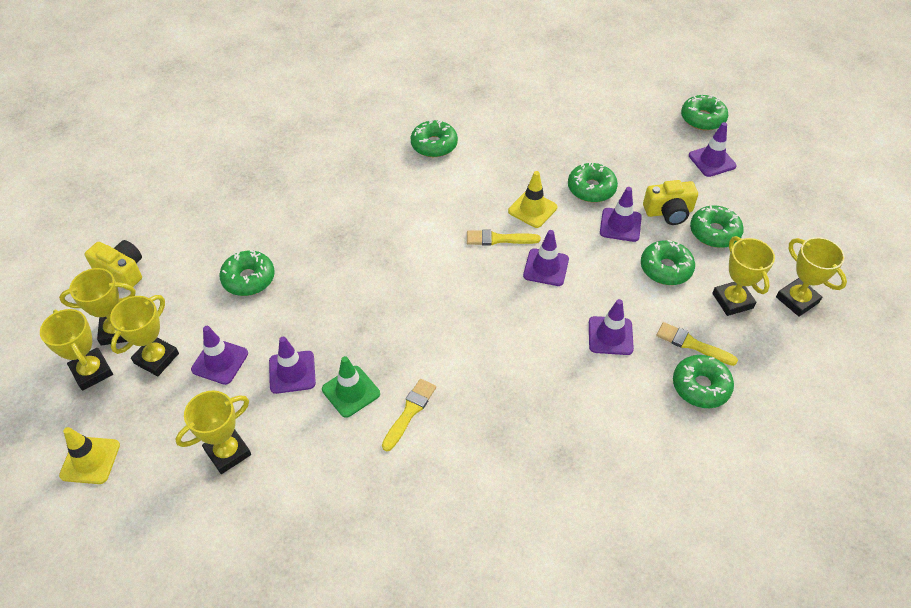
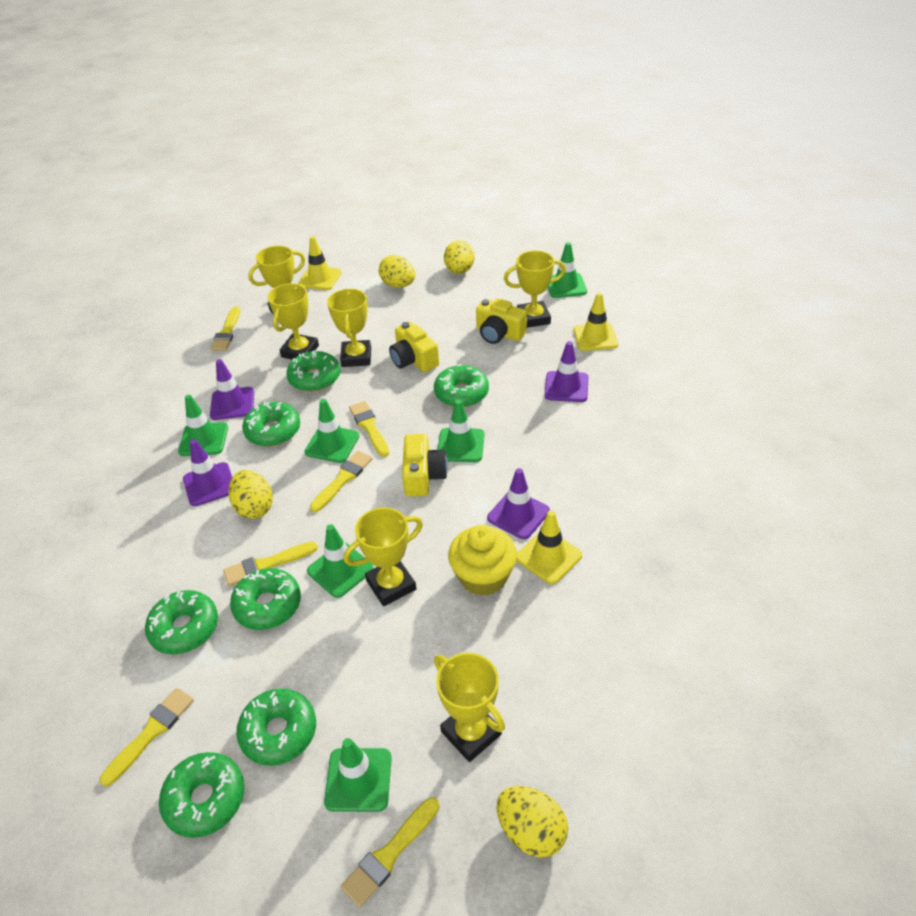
green traffic cone: [322,356,380,418] = 1 -> [178,395,228,456] [305,399,359,463] [307,524,374,598] [324,738,392,812] [437,399,485,462] [548,242,587,298] = 6
purple traffic cone: [191,326,248,385] [269,337,316,394] [523,230,569,286] [589,299,634,355] [600,187,642,242] [689,122,736,177] = 6 -> [183,439,232,506] [210,359,254,420] [487,468,550,539] [544,341,588,402] = 4
yellow brush: [382,379,436,451] [467,229,541,246] [656,322,738,366] = 3 -> [100,688,194,787] [210,306,240,351] [223,541,318,586] [310,451,373,512] [341,797,440,907] [349,401,390,457] = 6
yellow camera: [85,240,142,290] [643,180,698,225] = 2 -> [389,322,439,372] [402,434,448,496] [476,299,527,344] = 3
yellow cupcake: none = 0 -> [448,525,517,596] = 1
yellow egg: none = 0 -> [228,470,273,519] [379,255,415,288] [444,240,475,274] [496,786,568,858] = 4
yellow traffic cone: [59,427,120,484] [508,171,557,228] = 2 -> [298,236,342,290] [516,510,582,584] [573,292,618,351] = 3

